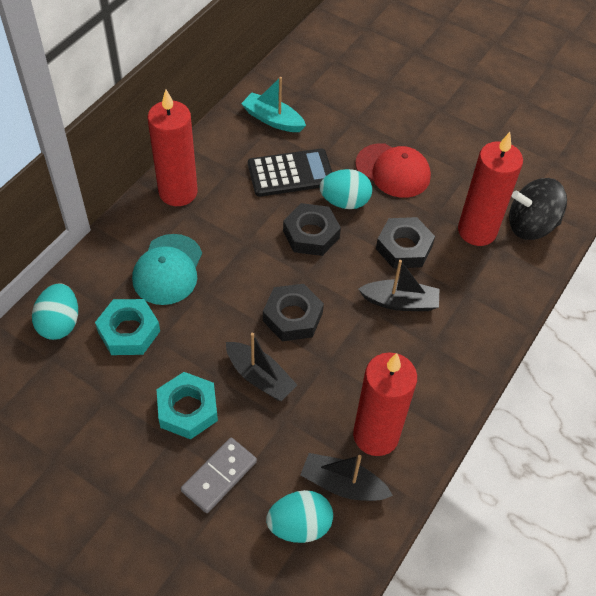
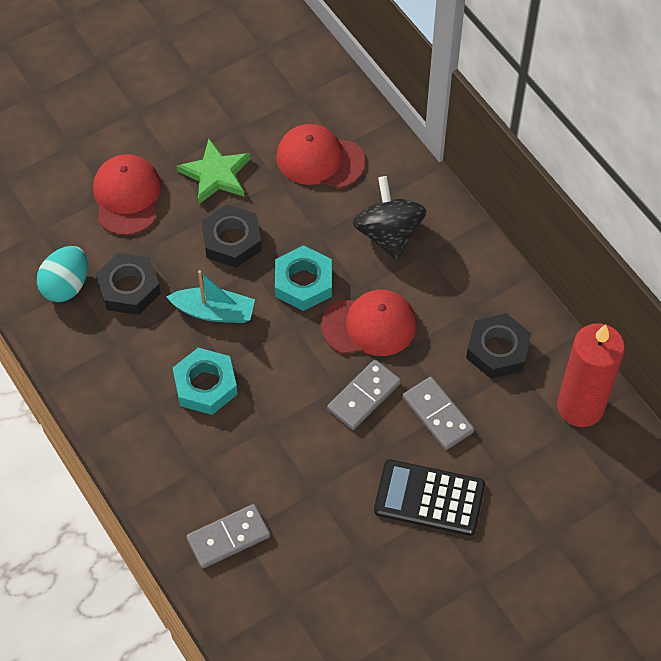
black boat: [226,333,297,401] [300,453,393,501] [358,260,439,311] = 3 -> none = 0
green star: none = 0 -> [177,139,251,204] = 1
grey domino: [181,438,257,513] = 1 -> [186,504,270,568] [327,360,401,430] [403,377,474,450] = 3
red candle: [148,90,198,206] [353,352,417,456] [458,132,523,246] = 3 -> [557,323,625,427] = 1
red cap: [355,143,431,198] = 1 -> [93,154,161,235] [276,124,365,188] [321,290,417,356] = 3
turquoise cap: [132,234,202,305] = 1 -> none = 0
turquoise egg: [32,283,78,340] [266,490,333,543] [320,169,372,209] = 3 -> [37,246,88,302] = 1

